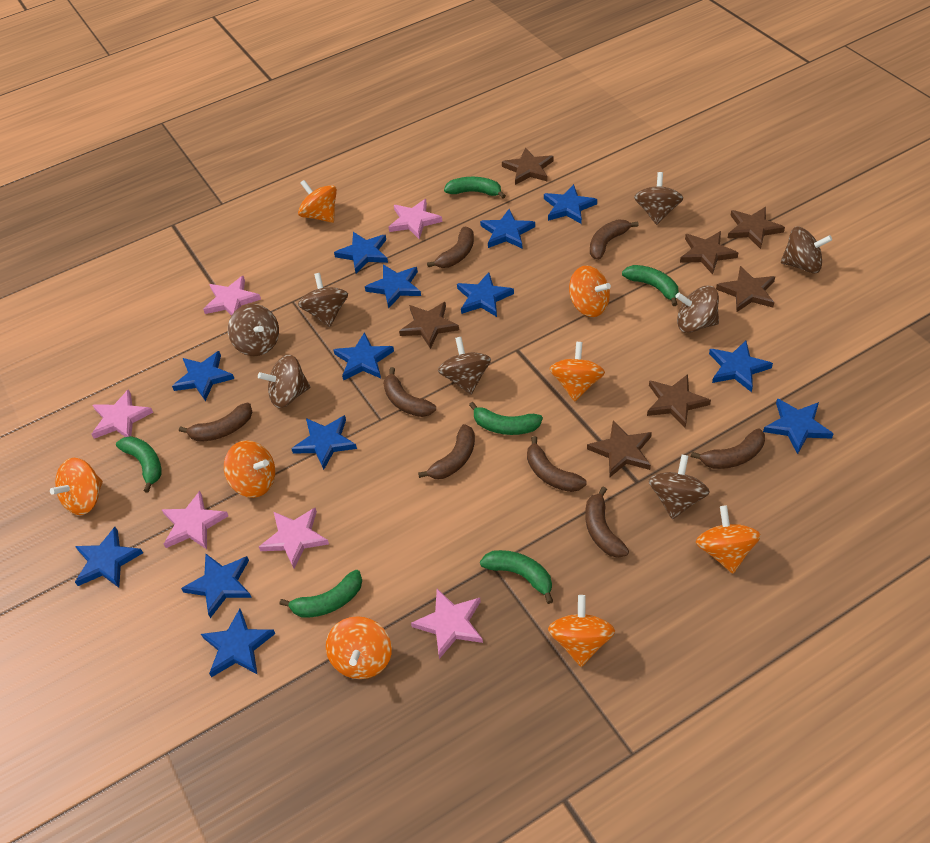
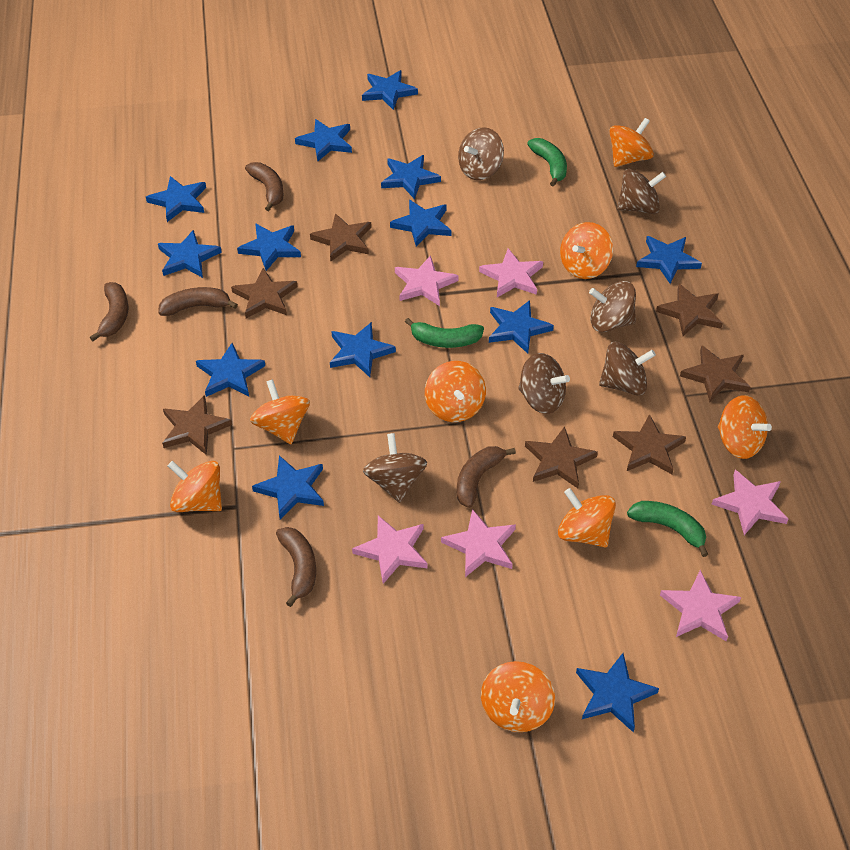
brown banana: [179,403,252,442] [383,367,436,417] [418,424,475,479] [427,227,474,268] [527,436,587,492] [585,486,629,558] [590,220,639,260] [691,429,765,469] = 8 -> [90,282,128,341] [158,287,238,316] [245,162,283,211] [276,527,316,607] [457,446,516,508] = 5
brown spinning top: [228,304,279,356] [258,355,311,408] [298,273,348,327] [438,337,491,395] [634,172,683,225] [649,455,710,519] [675,286,719,333] [781,227,832,274] = 8 -> [363,433,427,503] [458,127,504,180] [518,353,570,414] [589,281,636,332] [599,342,656,396] [617,169,666,214] = 6
green banana: [116,436,161,493] [280,570,362,617] [444,177,506,198] [469,402,543,435] [480,550,553,604] [622,265,678,306] = 6 -> [405,318,484,348] [527,138,567,187] [627,501,708,557] = 3

